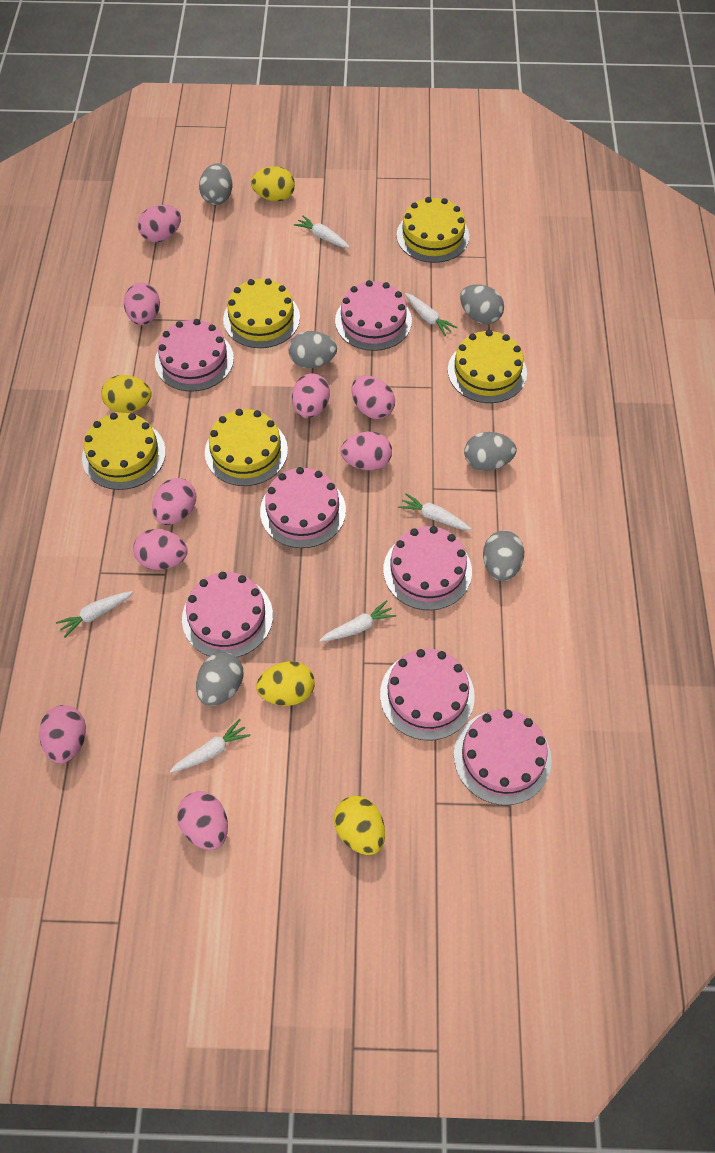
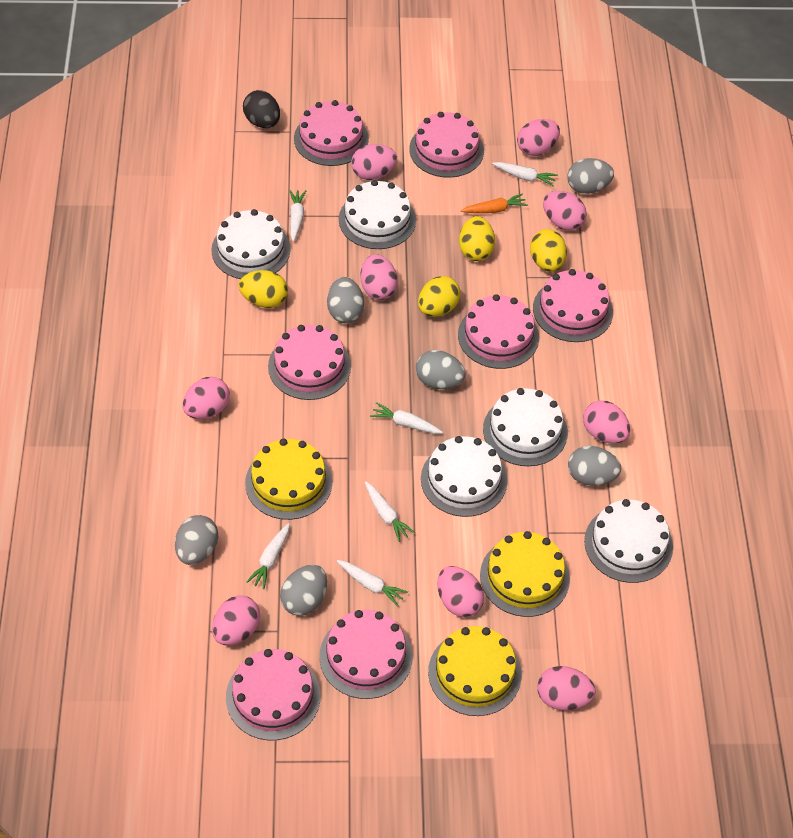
black egg: none = 0 -> [243,90,280,128] = 1
orange carrot: none = 0 -> [461,193,528,213] = 1
white cake: none = 0 -> [211,209,290,279] [339,180,416,249] [421,436,507,517] [483,388,568,466] [584,499,673,583] = 5
yellow cake: [82,413,166,490] [205,409,288,486] [223,278,300,348] [397,197,469,263] [448,330,527,403] = 5 -> [245,438,332,520] [428,626,522,716] [480,531,570,617] = 3

